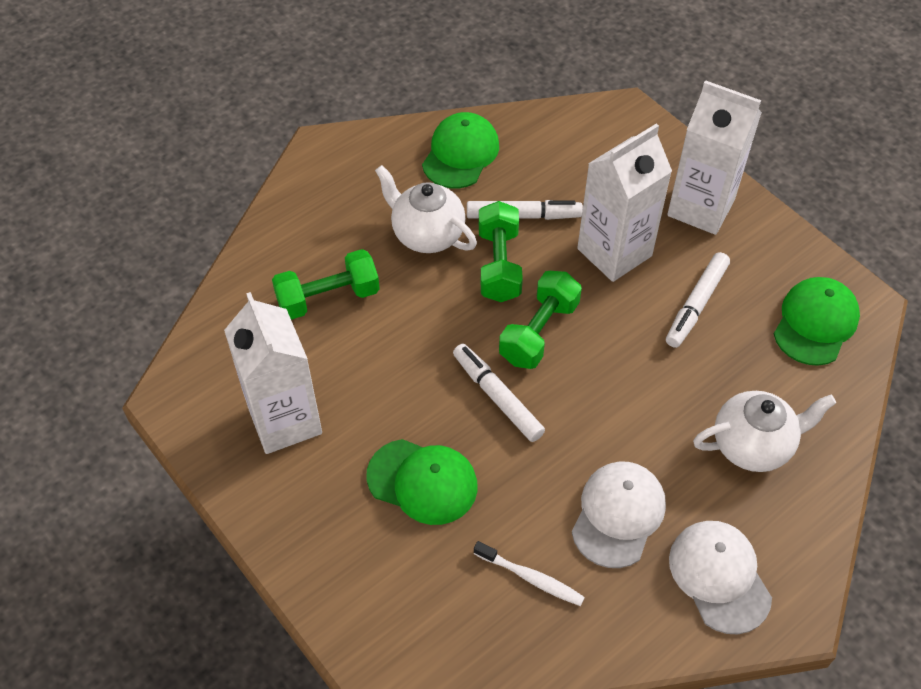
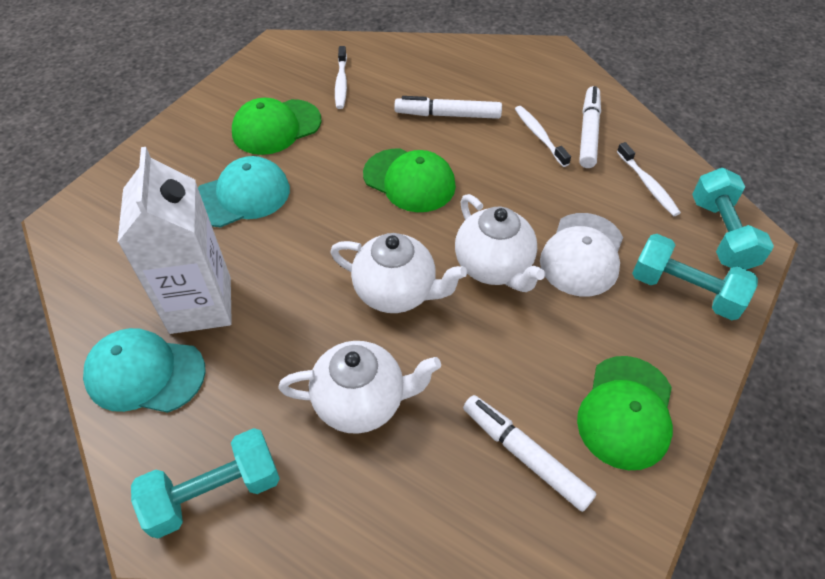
green dumbbell: [272,249,380,320] [479,201,523,302] [499,271,582,369] = 3 -> none = 0
turquoise cap: none = 0 -> [83,328,206,413] [198,156,290,227] = 2
turquoise dumbbell: none = 0 -> [131,428,280,539] [632,234,758,320] [692,168,774,270] = 3
white cap: [572,461,666,568] [669,521,772,634] = 2 -> [540,213,623,296] = 1
white carton: [224,292,322,454] [577,124,672,282] [667,80,762,235] = 3 -> [118,147,232,334] = 1
white teapot: [375,165,477,253] [693,391,836,472] = 2 -> [279,341,441,434] [330,233,467,313] [455,194,545,292] = 3
white toothbrush: [474,541,585,606] = 1 -> [335,46,347,109] [515,106,571,167] [617,142,681,216] = 3

